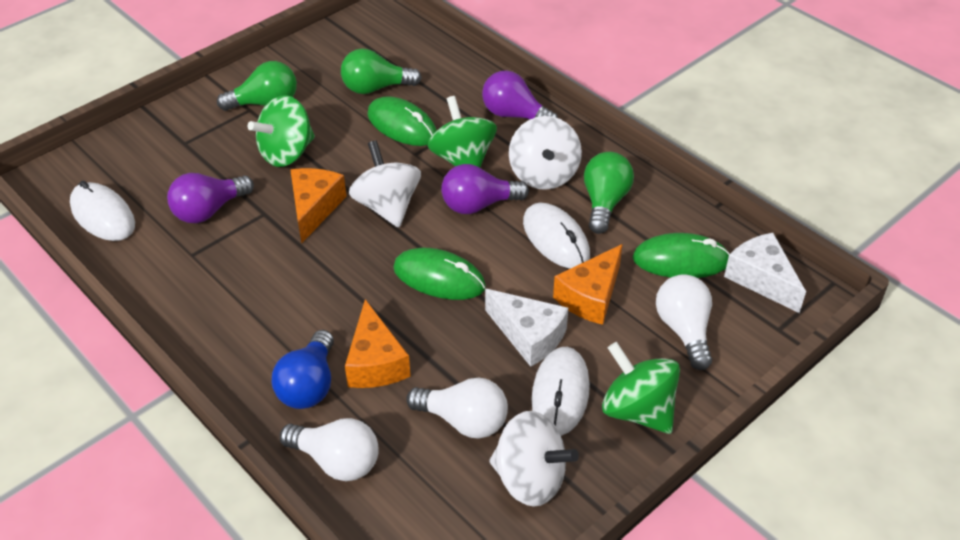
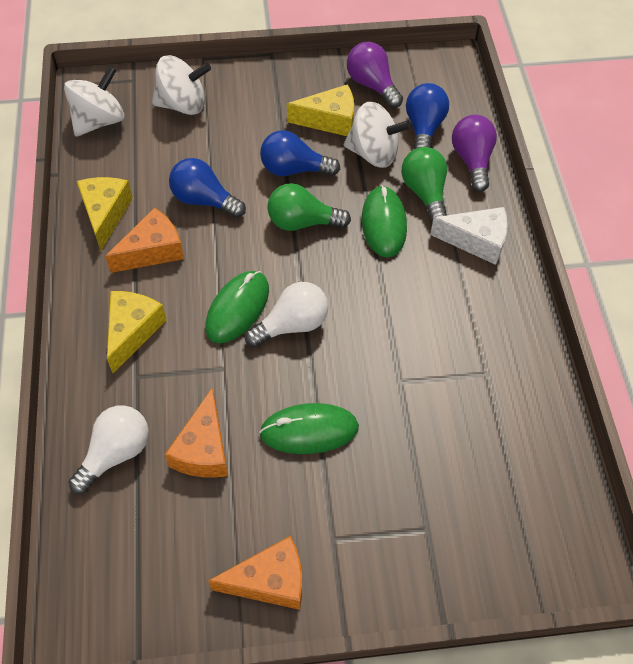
blue light bulb: [272,330,334,409] = 1 -> [169,158,246,218] [260,130,340,176] [406,83,449,150] = 3
green light bulb: [217,61,297,111] [341,48,422,94] [584,152,634,234] = 3 -> [267,183,351,231] [401,147,447,223] = 2
green spinning top: [248,95,315,167] [428,96,497,168] [602,342,680,434] = 3 -> none = 0
purple light bulb: [167,173,254,223] [441,164,529,214] [482,70,558,119] = 3 -> [347,42,403,108] [452,115,497,192] = 2
white cheese: [485,289,568,367] [724,233,806,313] = 2 -> [430,207,508,265] = 1
white light bulb: [280,418,379,481] [406,378,508,439] [656,274,712,370] = 3 -> [68,405,149,494] [245,282,328,347] = 2
white mouse: [70,181,135,241] [523,202,590,269] [531,347,590,436] = 3 -> none = 0
yellow cheese: none = 0 -> [77,177,133,251] [107,291,167,373] [287,84,354,136] = 3

